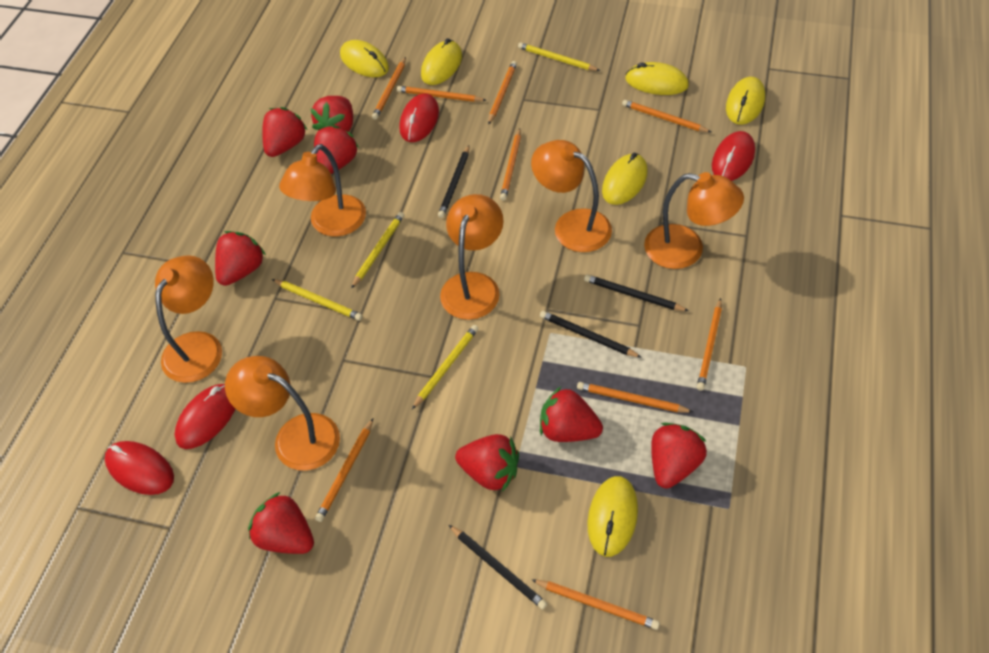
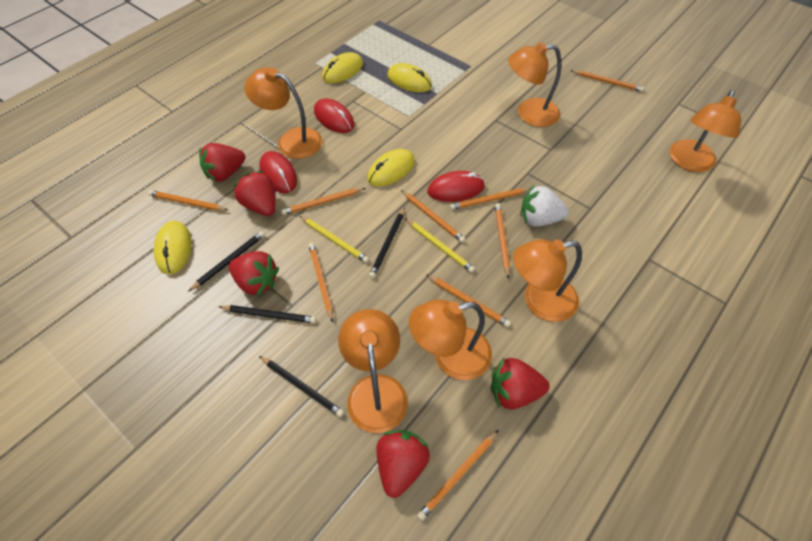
red mouse: [105,441,174,495] [175,384,235,449] [400,93,439,142] [712,131,755,181] = 4 -> [259,151,297,193] [314,98,355,133] [427,171,485,202] = 3
red strawberry: [215,231,266,286] [248,492,314,554] [262,107,307,157] [310,96,353,132] [314,125,359,174] [455,434,519,492] [540,386,603,442] [651,423,707,488] = 8 -> [199,143,245,182] [229,251,279,296] [233,171,276,216] [376,430,430,498] [491,358,550,410] = 5
white strawberry: none = 0 -> [521,185,569,227] = 1
yellow mouse: [340,40,389,77] [421,38,462,85] [587,476,638,557] [602,153,647,205] [625,62,689,95] [726,77,765,125] = 6 -> [154,221,192,274] [322,52,363,83] [367,149,415,187] [387,63,432,92] = 4
yellow pencil: [272,279,362,321] [351,212,404,289] [412,325,479,409] [518,42,600,71] = 4 -> [300,216,369,263] [405,218,475,273] = 2

